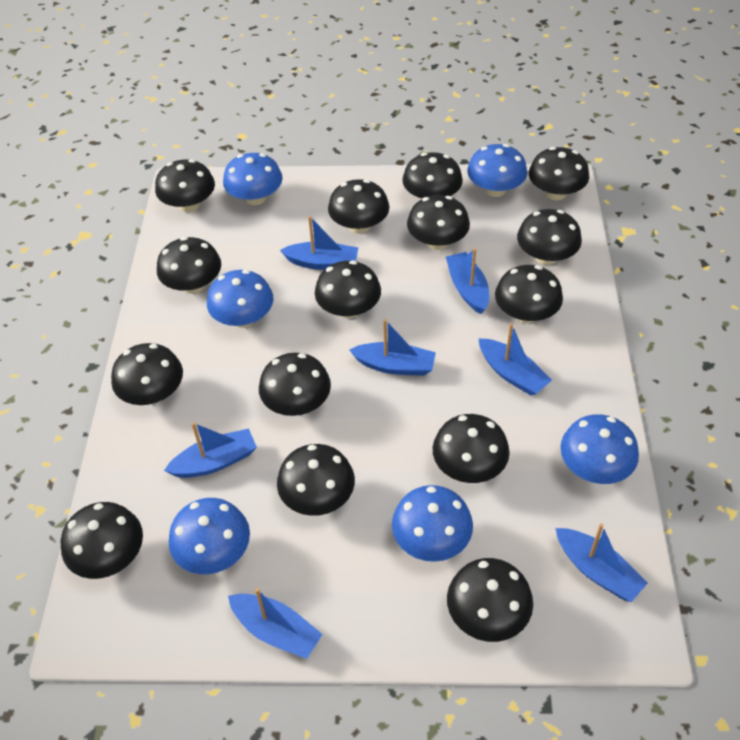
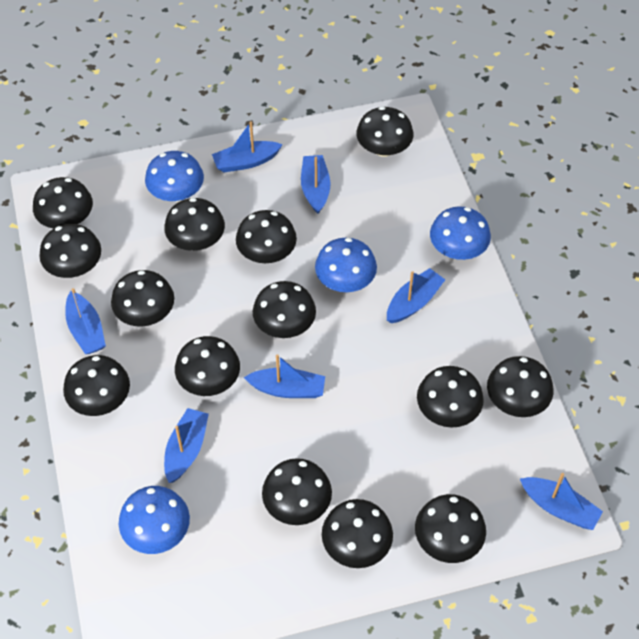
black mushroom: [61,502,143,579] [111,343,183,405] [155,159,215,212] [157,237,221,294] [259,353,331,416] [277,444,355,516] [315,260,381,318] [328,179,389,234] [402,152,463,199] [407,195,470,250] [433,414,510,483] [447,558,533,642] [495,265,563,323] [517,209,582,265] [529,147,589,200] = 15 -> [33,177,93,229] [40,224,101,278] [63,355,130,416] [111,270,174,327] [164,198,225,251] [175,336,240,396] [236,210,297,263] [253,281,316,338] [262,458,332,525] [322,499,393,568] [356,106,413,157] [415,494,486,563] [417,366,484,428] [487,356,553,417] = 14
blue mushroom: [169,498,250,574] [207,270,273,328] [223,153,283,205] [392,485,473,562] [467,144,527,197] [560,414,639,484] = 6 -> [119,486,190,554] [145,151,204,202] [315,238,377,292] [430,206,491,260] = 4

